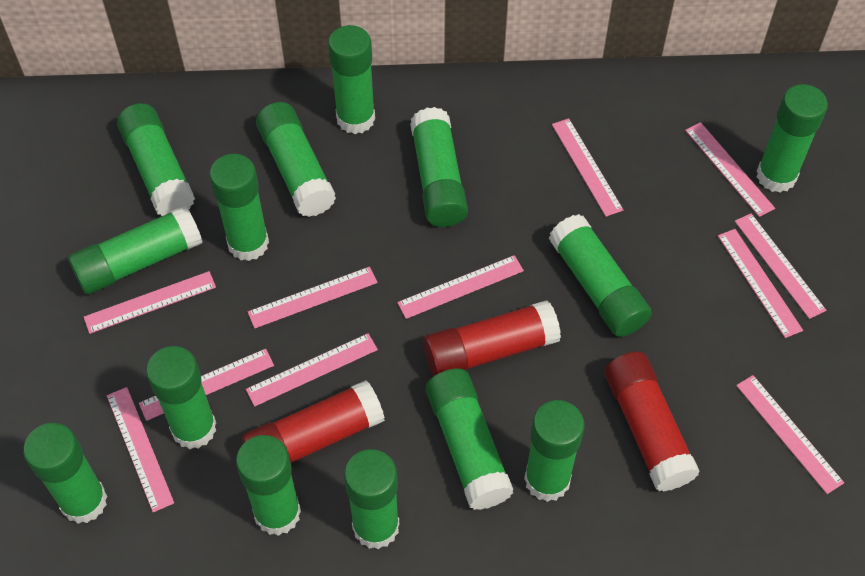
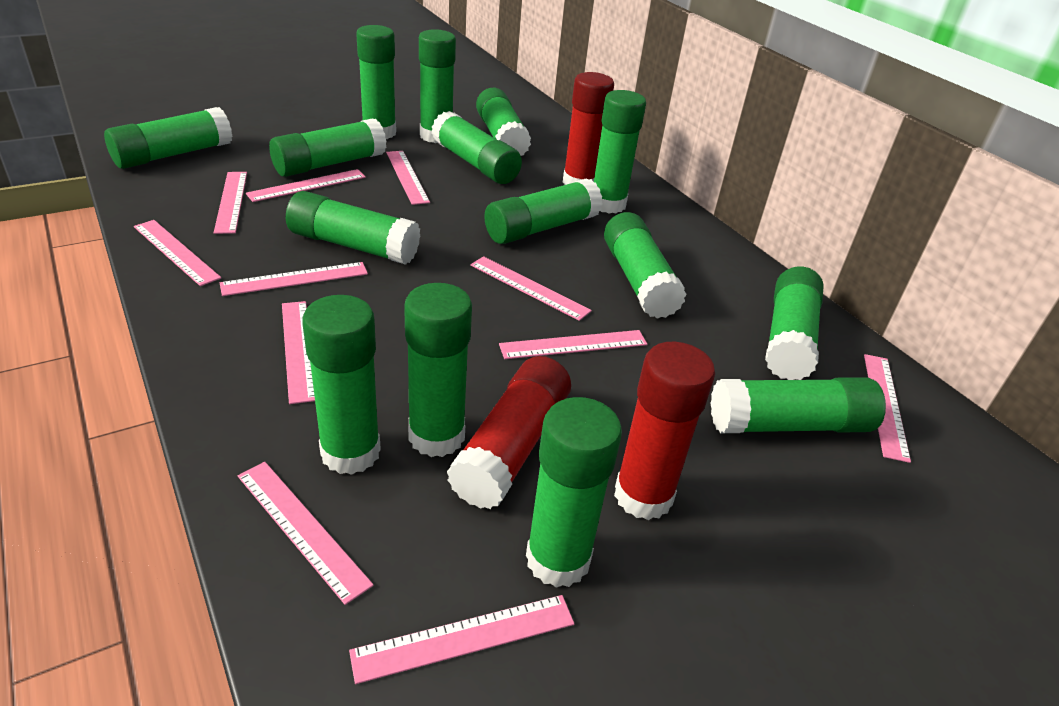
green glue stick: [23,423,107,524] [68,205,202,295] [117,103,195,216] [146,346,216,449] [209,154,269,261] [236,435,301,536] [256,102,336,217] [328,25,375,134] [344,449,399,549] [410,107,468,227] [426,369,513,510] [524,400,584,502] [549,214,652,337] [757,84,828,193] = 14 -> [104,107,232,169] [269,119,387,177] [286,191,420,265] [302,295,381,475] [356,25,396,139] [404,283,472,457] [419,29,456,143] [431,111,522,184] [476,88,531,156] [484,178,603,244] [526,397,622,588] [594,90,646,214] [604,212,686,319] [710,377,886,433] [765,266,824,380] = 15

